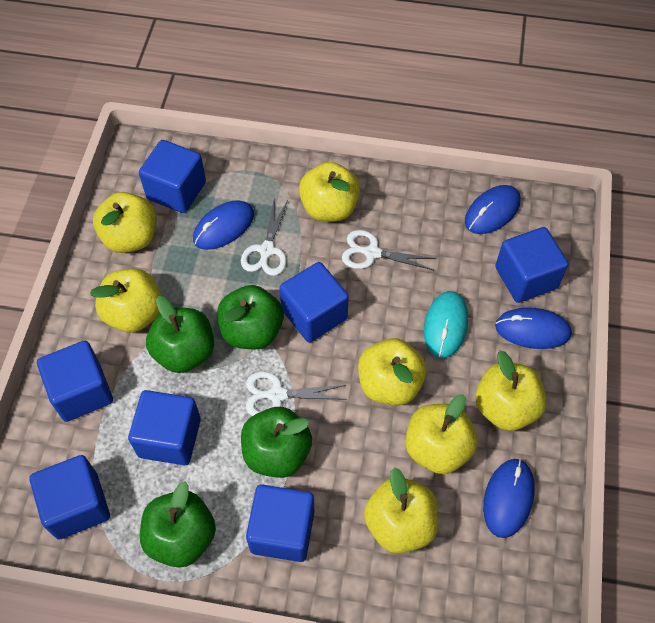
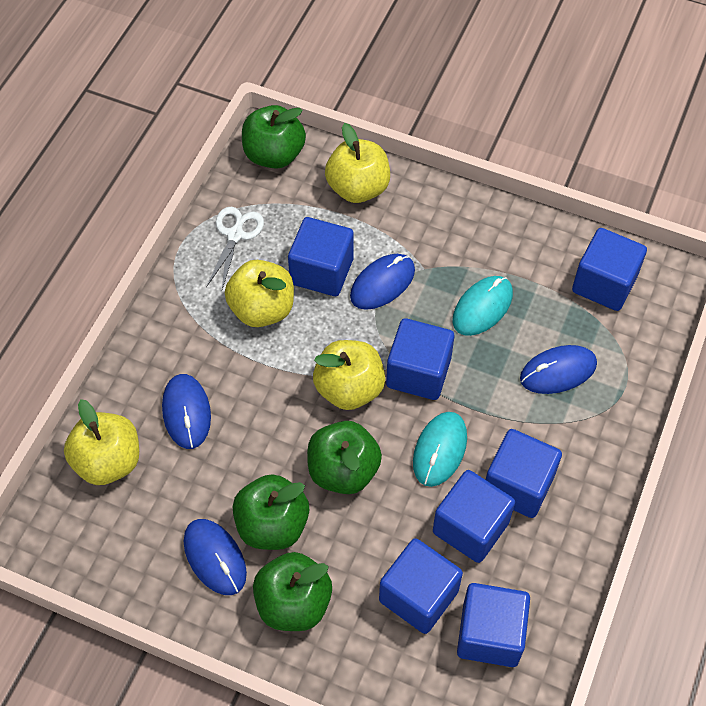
turquoise mouse: [424,291,468,358] = 1 -> [413,412,467,487] [453,276,513,336] = 2
white scissors: [241,200,288,276] [246,371,347,416] [342,230,436,270] = 3 -> [206,207,264,289] = 1
yellow apple: [90,269,162,333] [93,192,157,253] [299,162,360,222] [358,338,427,405] [364,467,438,553] [405,394,477,474] [475,351,547,431] = 7 -> [64,399,139,485] [225,260,294,327] [313,340,385,410] [325,123,390,203] = 4

